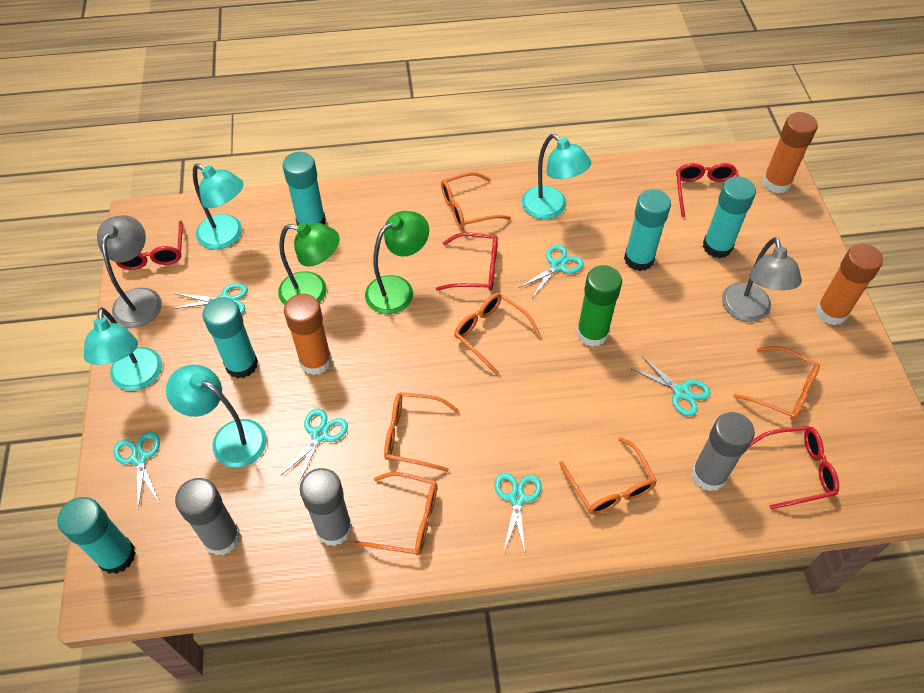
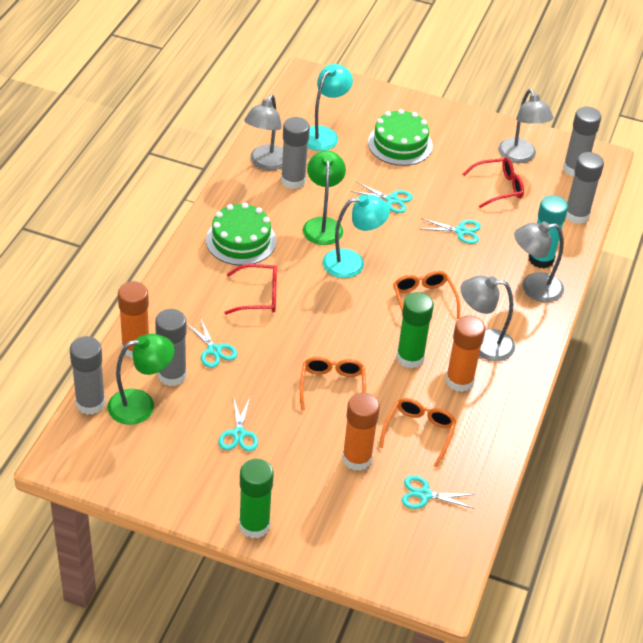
green cake: none = 0 -> [206,203,276,266] [368,109,433,166] = 2
green glue stick: [577,265,622,347] = 1 -> [239,459,274,538] [396,292,434,368] = 2
grey glue stick: [175,478,241,555] [300,468,352,546] [691,412,755,491] = 3 -> [70,336,105,415] [155,309,187,386] [281,117,310,189] [563,106,601,176] [566,152,604,224] = 5
grey lamp: [97,215,162,327] [722,237,802,322] = 2 -> [245,94,283,170] [461,276,515,361] [498,89,554,163] [514,221,564,302] = 4
orange glasses: [355,472,437,556] [384,392,459,472] [441,172,511,229] [454,293,541,375] [559,437,657,515] [733,346,820,420] = 6 -> [300,357,366,411] [379,398,457,468] [393,271,460,319] = 3
red glasses: [116,221,183,270] [436,232,498,291] [676,163,739,217] [749,426,839,509] = 4 -> [224,264,277,315] [462,157,524,208] = 2
turquoise glue stick: [57,497,136,574] [203,297,258,379] [283,152,326,225] [624,189,671,271] [703,176,756,258] = 5 -> [528,195,568,269] = 1
turquoise lamp: [84,308,162,391] [166,364,267,467] [193,164,244,250] [522,134,591,219] = 4 -> [307,64,353,151] [323,195,390,278] = 2
turquoise scissors: [113,431,160,509] [172,283,248,314] [281,409,348,485] [495,473,542,553] [519,244,584,298] [631,356,710,416] = 6 -> [186,317,238,368] [218,396,258,451] [351,182,413,213] [402,475,475,509] [420,218,481,244] = 5

